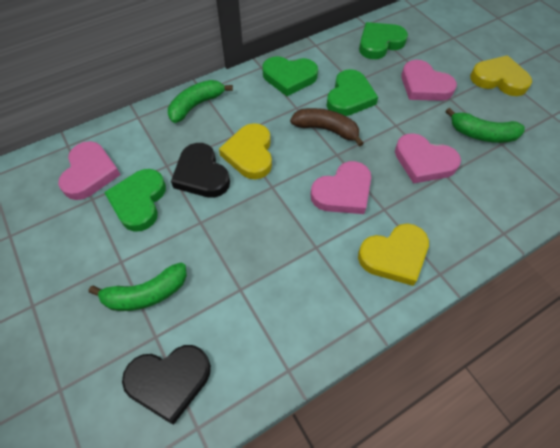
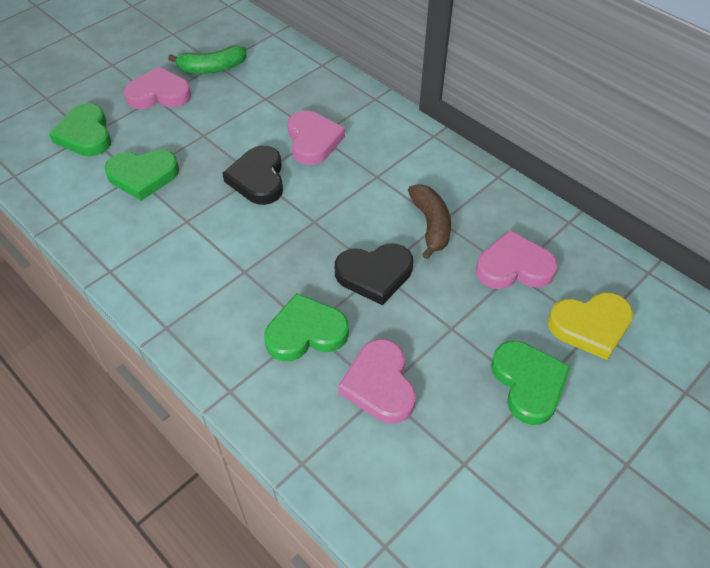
green banana: [88,263,187,311] [168,80,233,123] [445,108,525,143] = 3 -> [168,45,246,74] = 1
yellow heart: [219,123,272,179] [358,223,429,286] [470,55,532,96] = 3 -> [548,293,633,360] = 1

